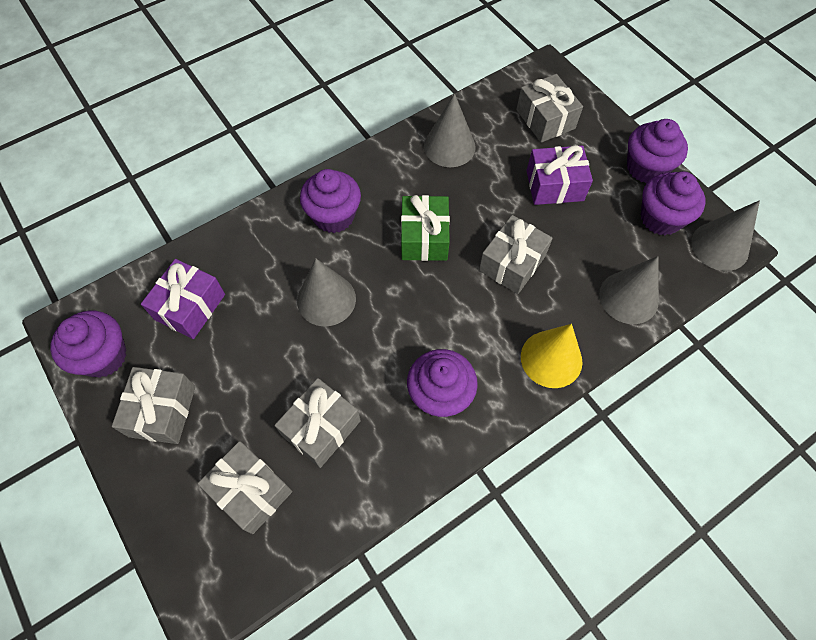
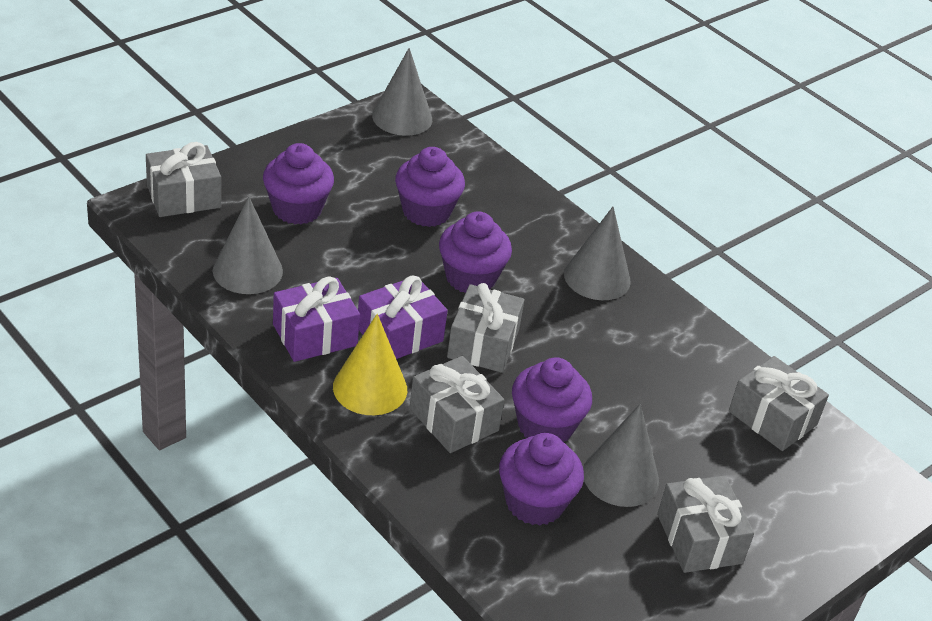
green gift: [401,195,450,261] = 1 -> none = 0

